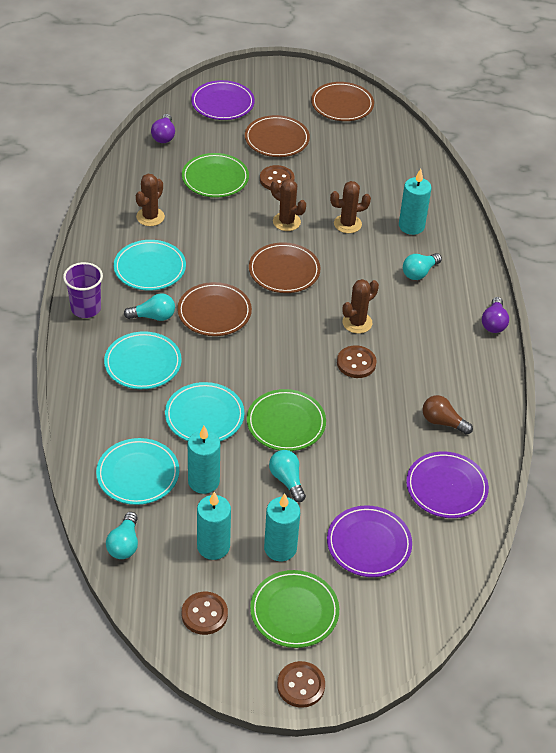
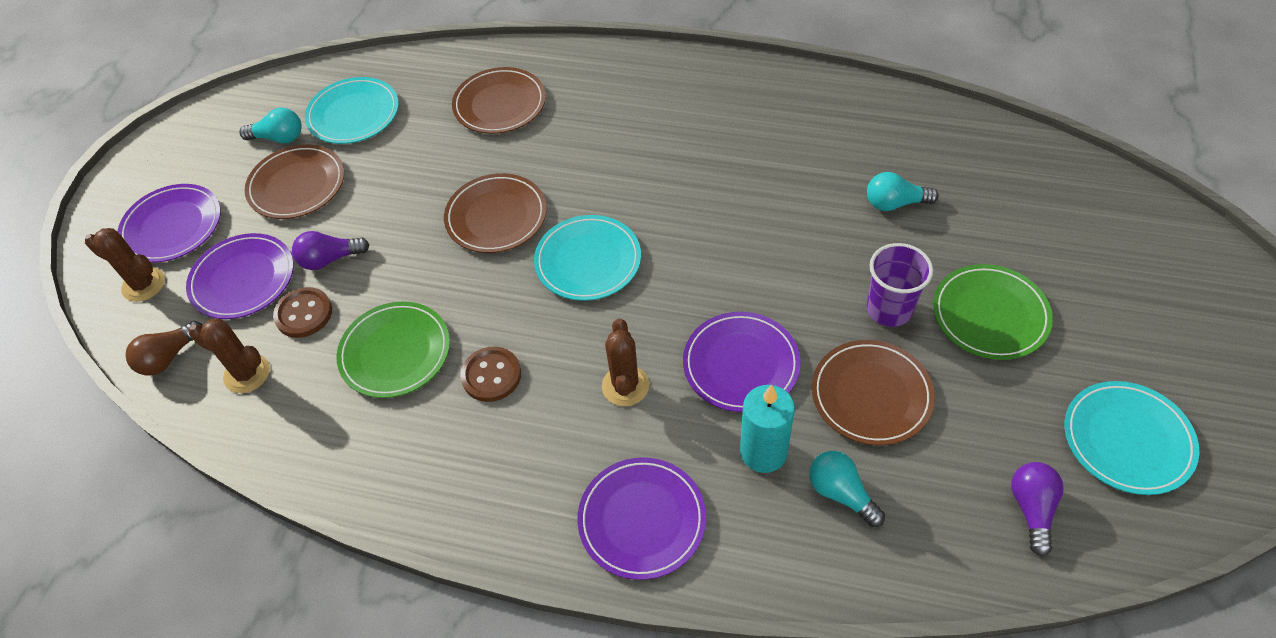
brown button: [182,592,228,635] [260,165,295,191] [277,661,325,708] [337,345,377,378] = 4 -> [273,287,332,338] [460,347,521,402] = 2
brown cactus: [136,174,165,226] [271,179,306,231] [330,181,371,233] [342,279,379,334] = 4 -> [85,228,165,302] [189,319,270,393] [602,319,649,406] = 3
green plate: [182,153,249,198] [247,389,326,451] [250,570,339,648] = 3 -> [337,301,450,398] [933,264,1053,360] = 2
purple plate: [191,80,255,120] [327,505,412,577] [406,451,489,518] = 3 -> [117,184,221,263] [186,233,294,319] [577,457,706,580] [683,312,801,412] = 4
turquoise candle: [188,426,220,494] [197,492,231,560] [264,494,300,561] [399,169,432,235] = 4 -> [740,385,795,473] = 1
turquoise light bulb: [106,512,138,559] [124,293,175,321] [269,450,306,502] [403,253,442,280] = 4 -> [239,108,302,143] [809,451,885,527] [867,172,939,211] = 3
turquoise plate: [96,438,179,505] [104,331,182,389] [114,240,186,291] [165,382,244,441] = 4 -> [305,77,399,144] [534,215,641,301] [1064,381,1199,495] = 3

